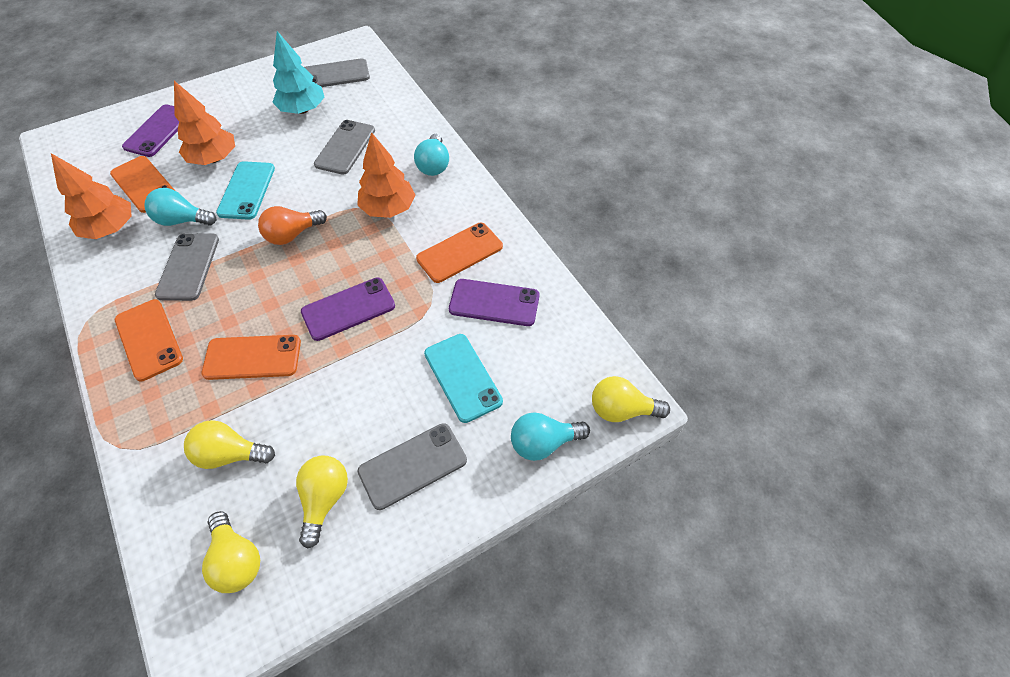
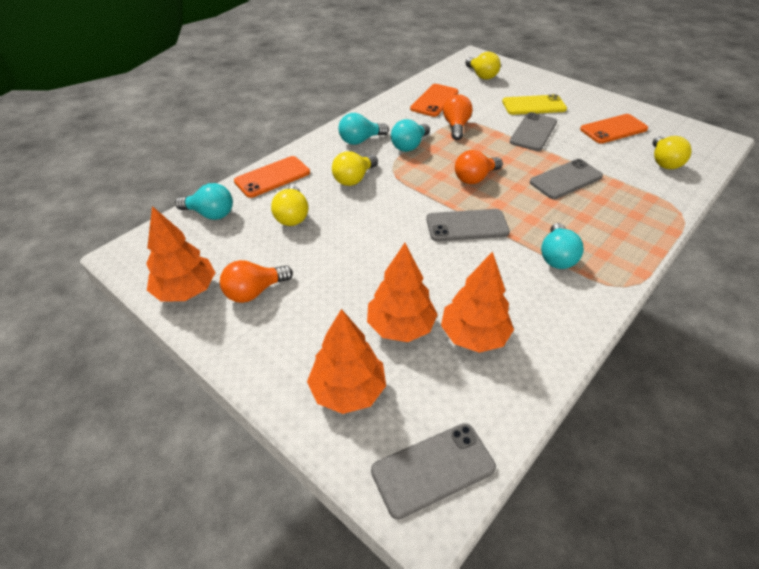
orange light bulb: [258,206,327,245] = 1 -> [220,260,293,303] [443,94,472,140] [455,150,503,184] = 3
orange phone: [110,156,174,213] [115,299,183,381] [202,335,301,380] [416,223,503,283] = 4 -> [234,156,310,198] [410,84,458,117] [580,114,648,144] = 3
orange tree: [51,153,132,239] [174,81,235,165] [357,132,415,218] = 3 -> [146,206,216,302] [307,309,386,414] [367,243,438,342] [441,252,514,353] = 4
purple phone: [122,104,179,157] [301,277,395,341] [449,279,539,326] = 3 -> none = 0
turquoise light bulb: [145,188,216,226] [414,134,449,176] [511,412,590,461] = 3 -> [175,183,233,220] [339,113,389,145] [391,119,430,152] [541,223,584,269] = 4
turquoise phone: [216,161,275,220] [424,334,503,423] = 2 -> none = 0
turquoise tree: [272,31,324,114] = 1 -> none = 0
yellow phone: none = 0 -> [502,94,567,115] = 1

